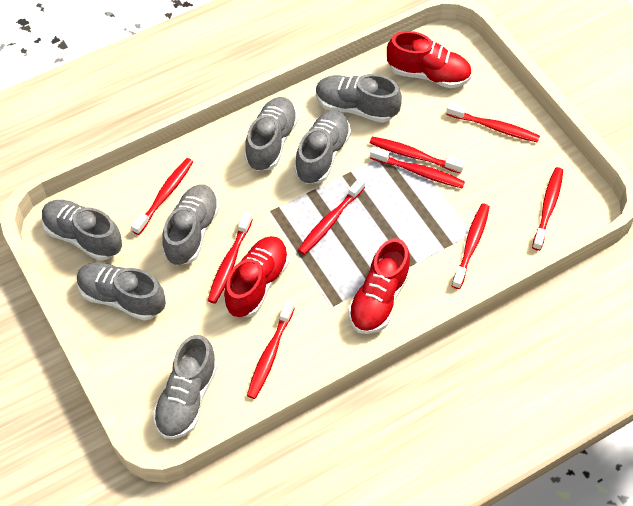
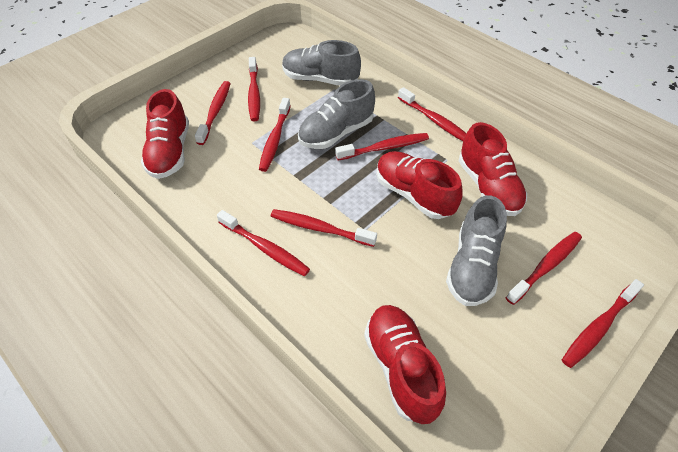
grey shoe: [42,200,122,260] [77,262,166,321] [153,335,218,439] [162,184,220,265] [244,97,298,171] [294,110,351,184] [316,74,402,123] = 7 -> [282,40,361,86] [298,79,375,149] [446,195,507,306] = 3
red shoe: [224,236,289,317] [348,238,411,334] [387,31,472,88] = 3 -> [141,89,189,179] [364,305,446,424] [376,151,462,219] [458,122,527,216] = 4

